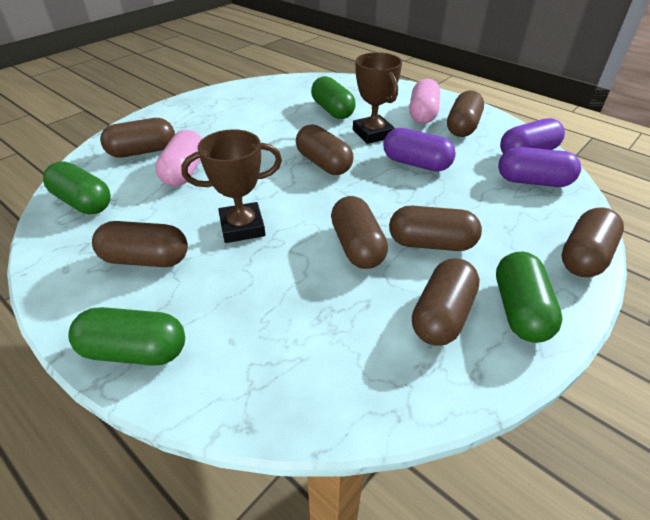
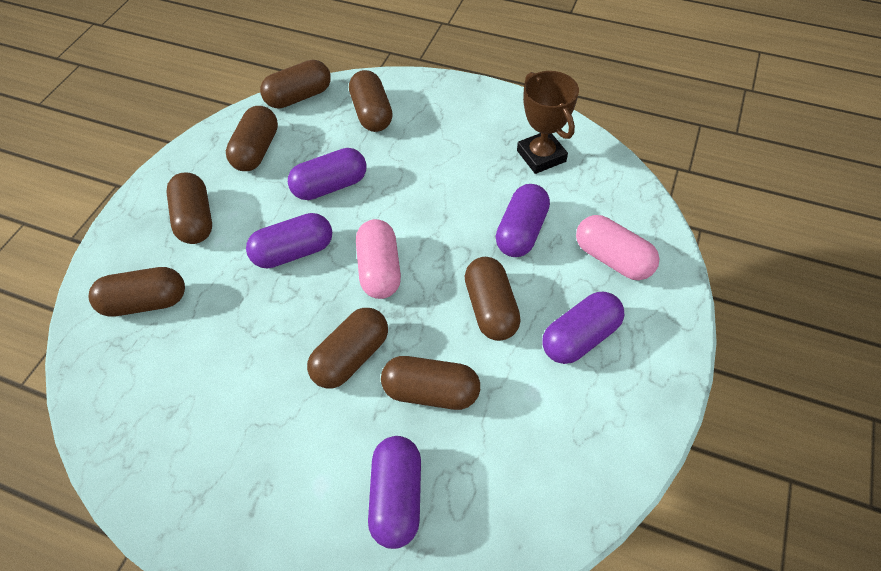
brown trophy: [181,129,282,243] [353,52,402,144] = 2 -> [517,71,579,174] = 1
green capsule: [43,161,111,214] [68,307,185,366] [311,76,356,119] [496,251,563,343] = 4 -> none = 0
purple capsule: [383,128,456,172] [498,147,581,187] [500,118,565,153] = 3 -> [246,213,332,269] [288,148,367,200] [368,436,421,549] [496,184,550,257] [542,292,624,364] = 5

